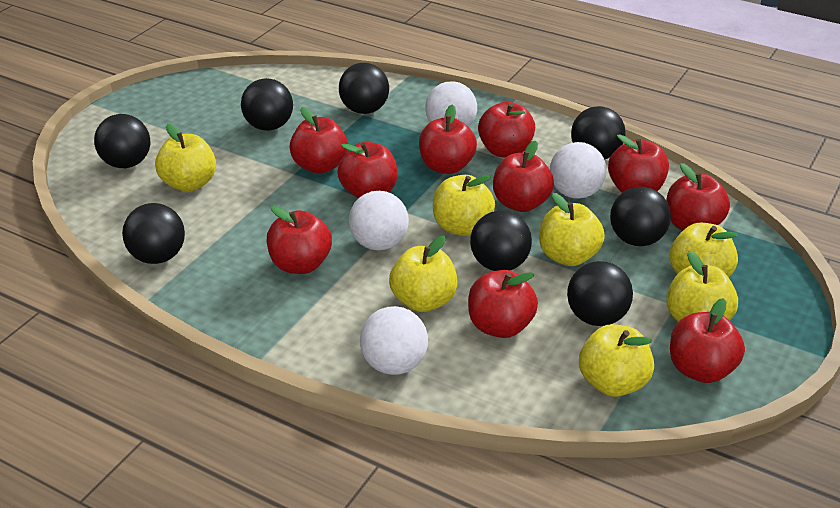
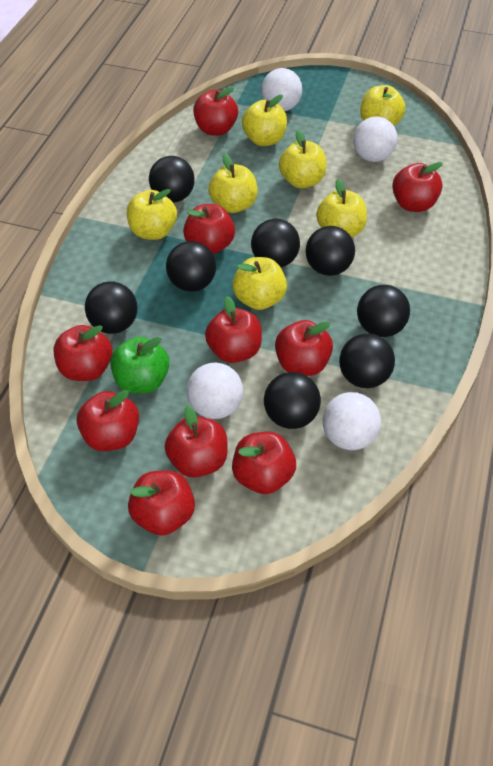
green apple: none = 0 -> [110,337,170,393] = 1

